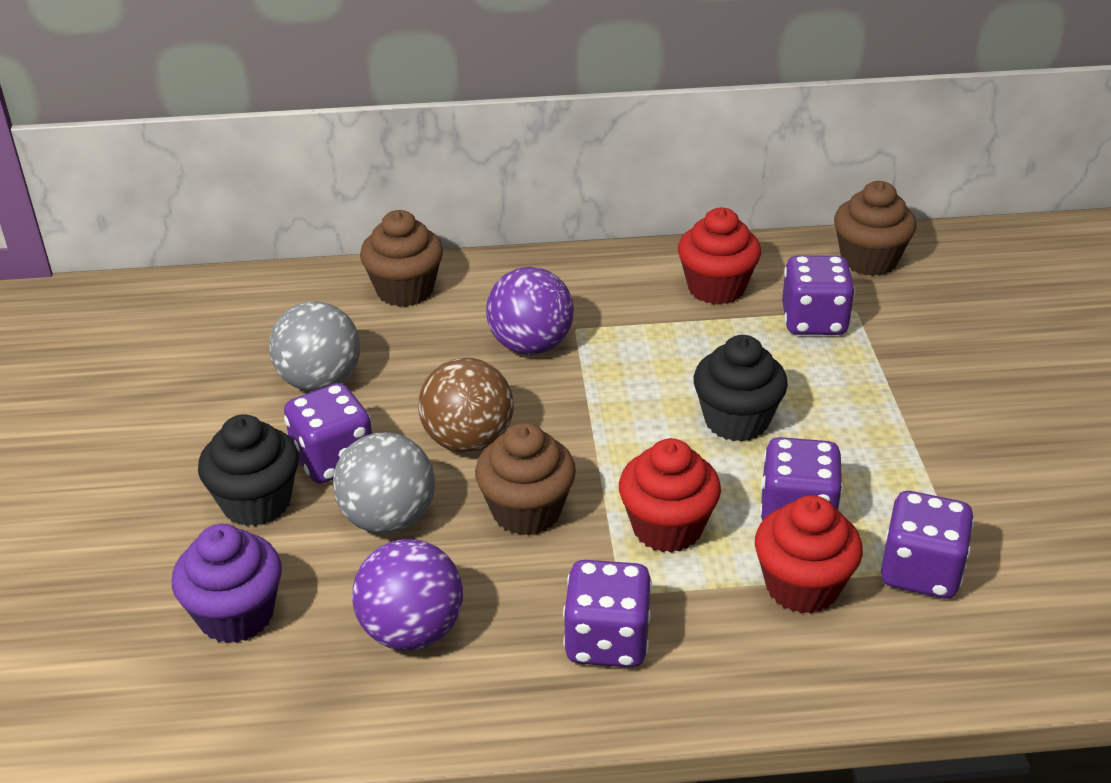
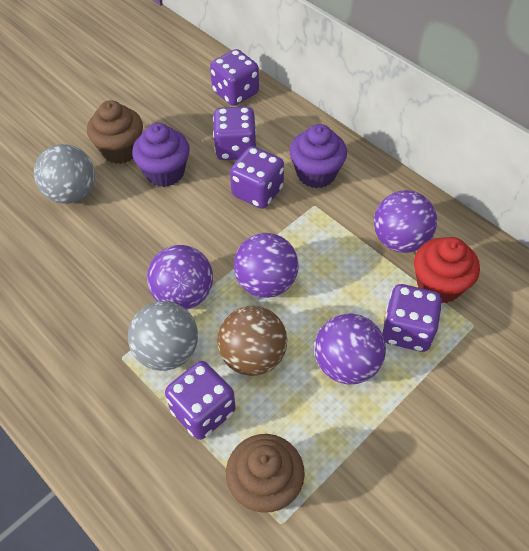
black cupcake: [198,414,299,526] [693,335,788,442] = 2 -> none = 0
brown cupcake: [360,210,443,307] [475,423,576,535] [834,181,916,276] = 3 -> [87,100,143,164] [226,434,305,513] = 2
purple ball: [352,539,463,651] [486,267,574,355] = 2 -> [147,245,213,310] [234,233,299,298] [315,314,386,385] [374,190,437,253] = 4
purple cupcake: [172,524,282,643] = 1 -> [132,123,190,187] [290,124,347,188] = 2
red cupcake: [619,438,721,553] [678,208,761,305] [755,495,863,614] = 3 -> [414,237,480,303] = 1

